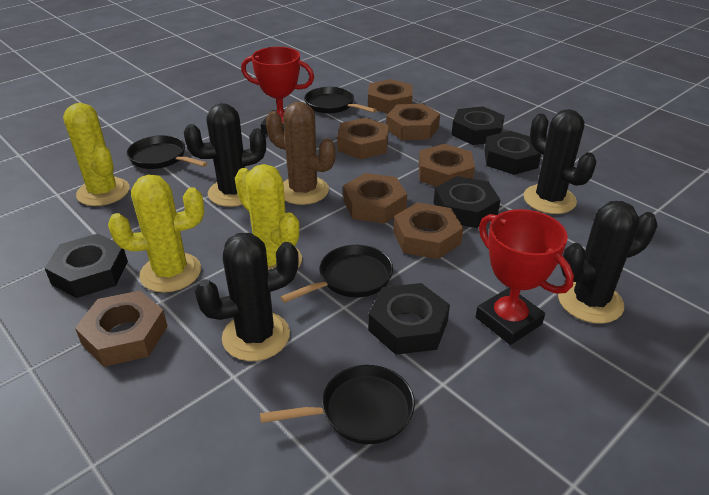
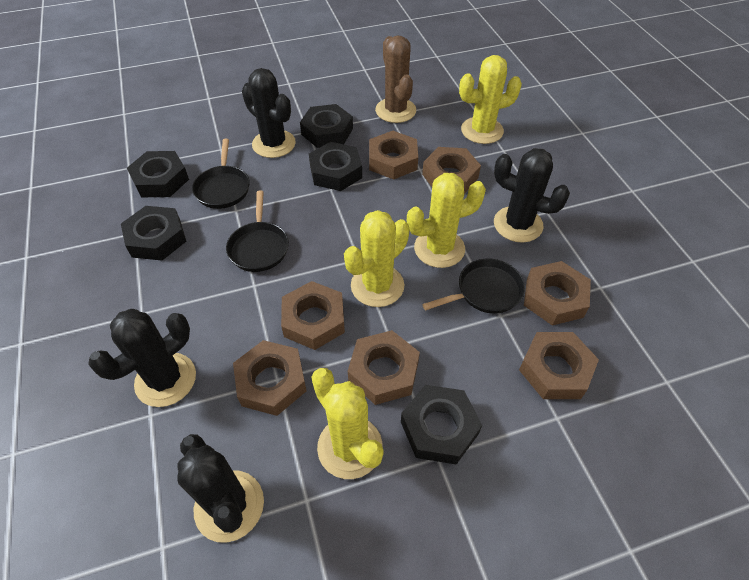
black pan: [127,135,207,169] [260,365,415,444] [281,245,393,303] [305,87,377,114] = 4 -> [192,139,250,209] [226,190,289,272] [422,259,525,314] = 3
red trophy: [241,47,314,134] [476,209,574,345] = 2 -> none = 0
yellow cactus: [63,103,129,206] [108,175,204,293] [235,164,302,270] = 3 -> [311,368,384,479] [344,210,410,307] [407,173,486,268] [459,55,522,144] = 4

